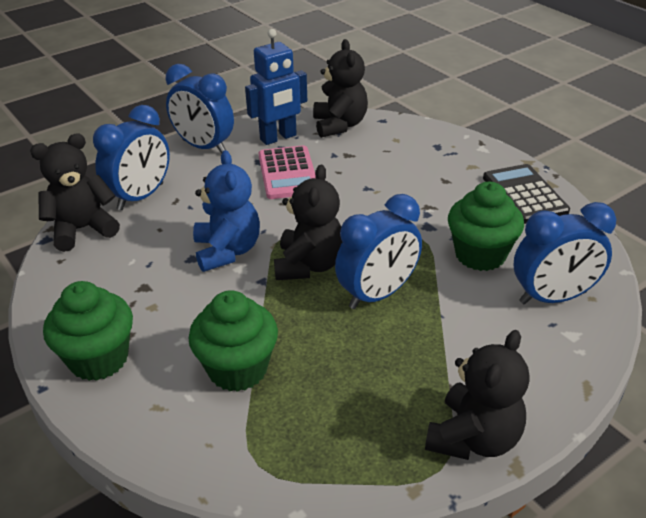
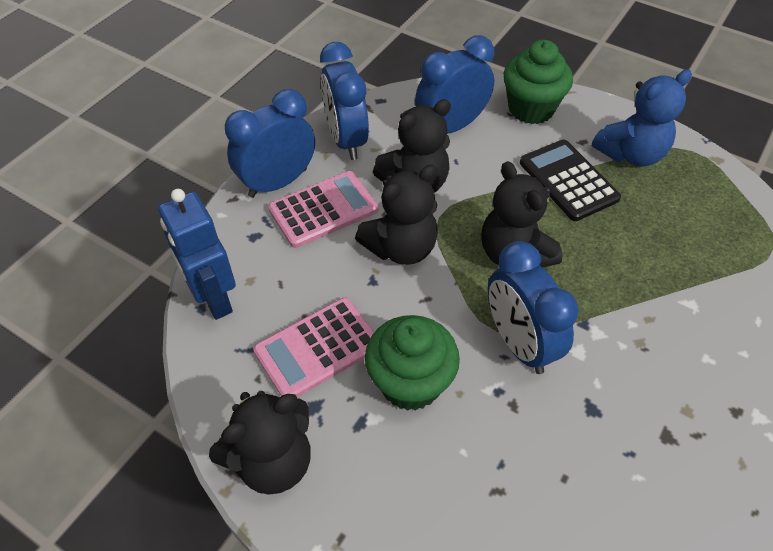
green cupcake: [43,281,133,381] [188,290,278,392] [448,182,524,271] = 3 -> [365,315,460,411] [503,40,573,124] = 2
pink calculator: [259,145,315,199] = 1 -> [253,297,374,397] [268,171,379,248] = 2

